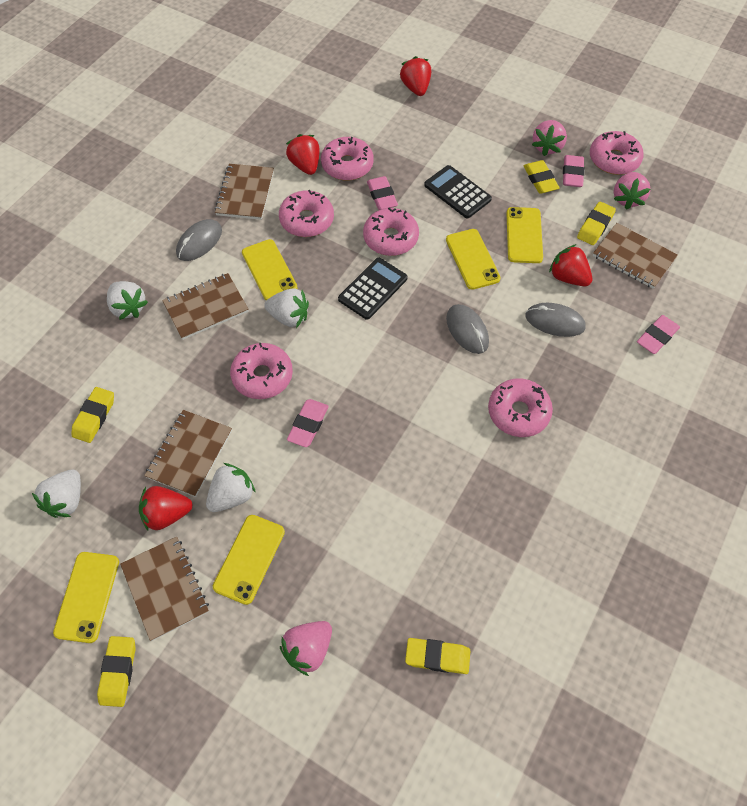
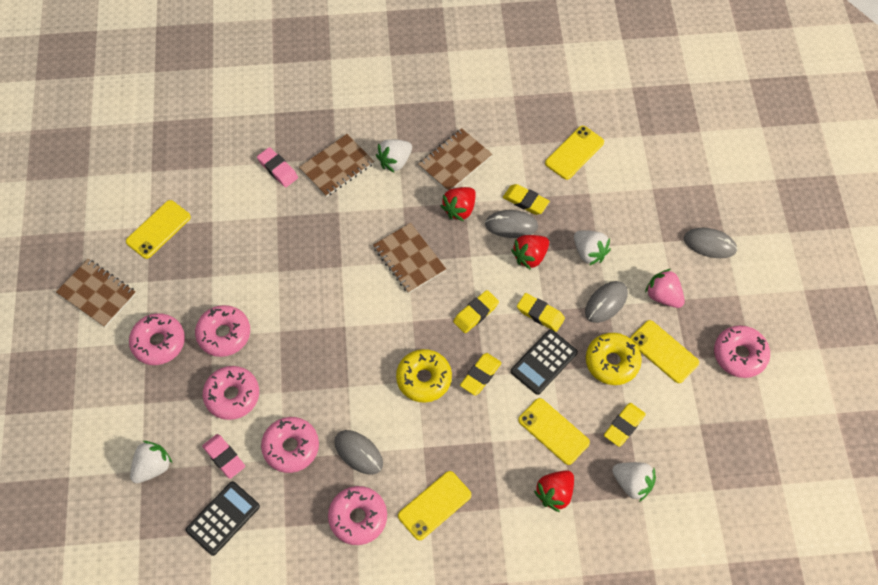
brown notebook: [120,537,209,641] [144,410,232,497] [162,273,248,340] [214,164,274,220] [593,223,678,289] = 5 -> [56,259,136,327] [299,134,374,197] [373,223,446,293] [418,128,492,191] = 4
grey mouse: [176,219,222,261] [446,304,489,354] [526,303,586,337] = 3 -> [334,430,383,475] [485,210,538,238] [585,281,628,323] [684,228,738,258] = 4
pink eraser: [287,399,329,447] [367,176,398,210] [563,155,585,187] [637,315,680,354] = 4 -> [202,434,245,479] [257,147,298,187] = 2
pink strawberry: [280,621,332,676] [532,120,567,156] [614,172,651,210] = 3 -> [645,269,685,308] = 1
red strawberry: [139,486,193,531] [286,134,320,175] [400,56,431,96] [549,244,592,286] = 4 -> [441,187,476,221] [511,235,549,270] [534,470,574,512] = 3
yellow donut: none = 0 -> [396,349,452,403] [586,333,642,385] = 2

